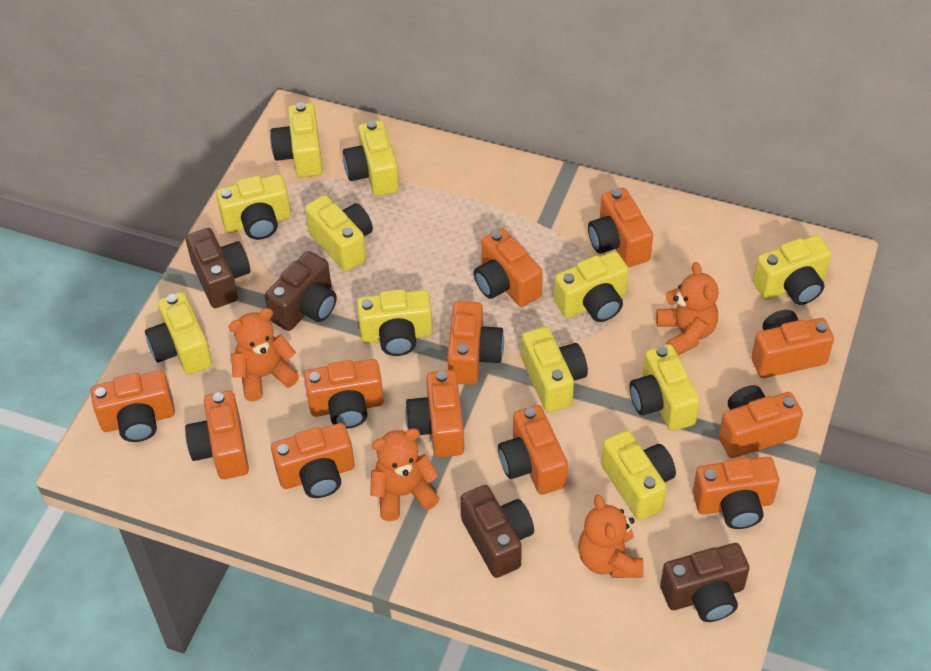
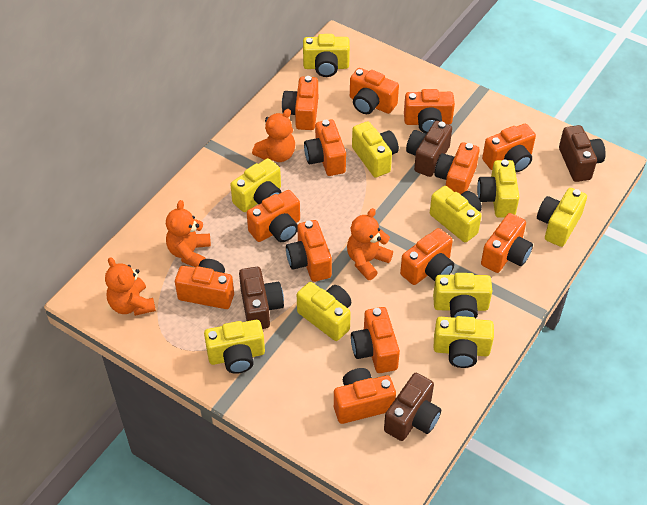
orange camera: [90,371,175,442] [185,391,249,479] [271,423,355,498] [304,359,384,429] [405,370,464,457] [447,301,504,385] [474,228,543,307] [498,405,568,495] [588,188,653,267] [693,457,779,529] [719,385,803,458] [751,310,834,378] = 12 -> [175,259,234,309] [247,190,300,242] [282,76,318,130] [286,220,332,282] [304,120,346,176] [334,368,396,424] [350,68,399,114] [351,307,400,373] [400,228,454,285] [404,89,455,134] [435,142,479,194] [481,213,533,273] [482,124,536,172] = 13
yellow camera: [145,292,212,375] [216,174,291,240] [270,102,323,178] [305,195,373,271] [343,120,399,196] [357,289,433,356] [522,327,588,412] [554,251,629,322] [601,430,676,521] [630,344,700,431] [753,235,831,305] = 11 -> [204,320,265,374] [230,158,282,212] [297,282,351,341] [303,34,350,77] [352,121,399,178] [430,186,482,242] [433,273,492,318] [433,316,494,368] [477,159,520,218] [537,188,587,247] = 10

